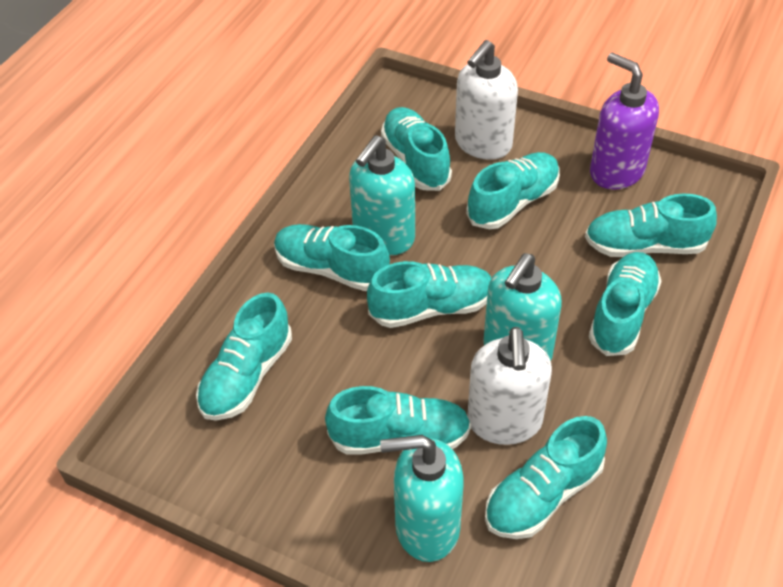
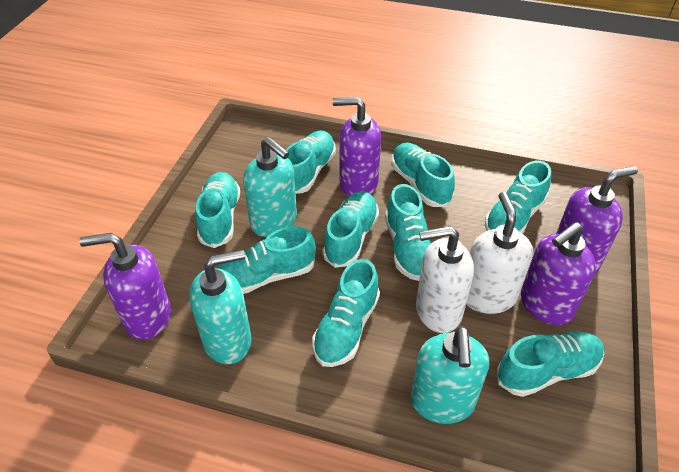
purple soap dispenser: [590,53,659,190] = 1 -> [79,233,171,340] [333,97,381,196] [521,222,596,325] [556,166,638,273] = 4

